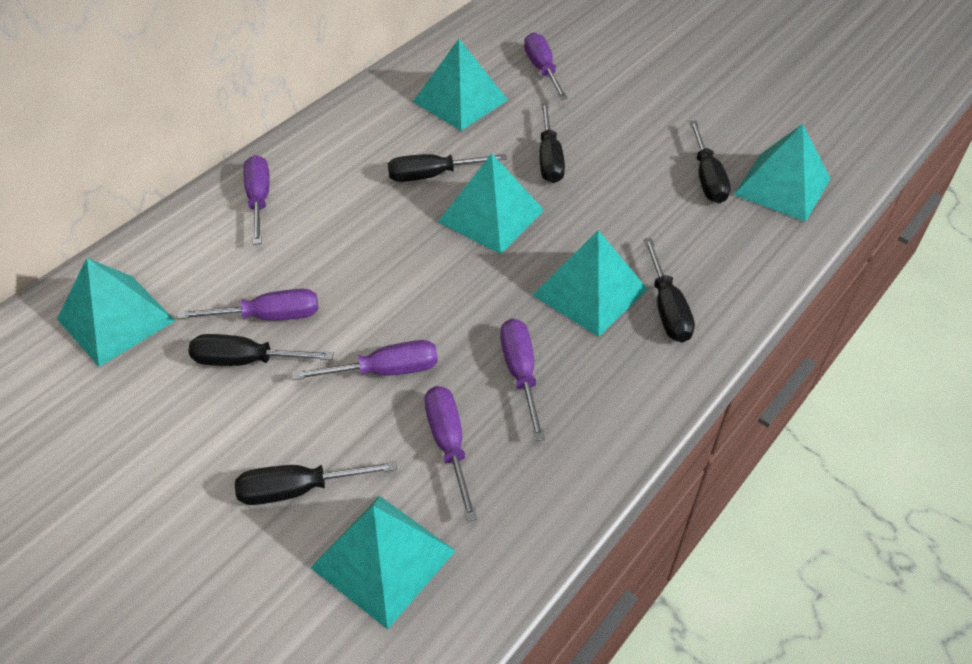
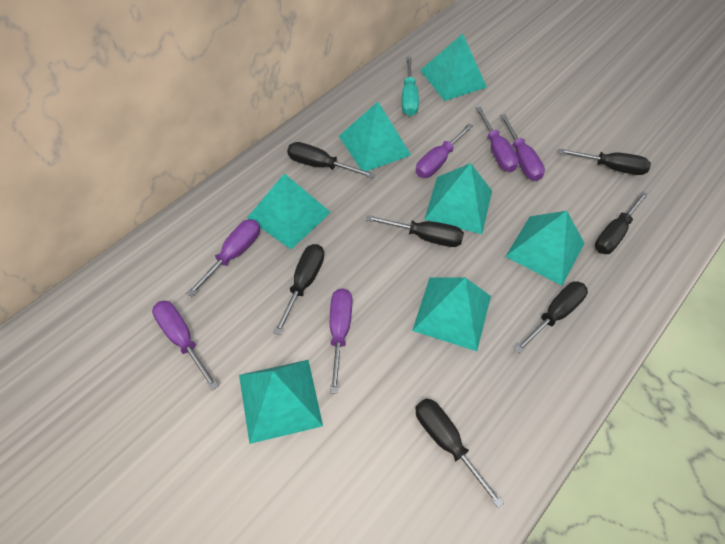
black screwdriver: [188,334,334,366] [235,461,397,505] [388,154,507,182] [539,103,565,183] [643,238,695,342] [689,121,731,203] = 6 -> [273,244,324,335] [287,142,375,178] [366,215,464,247] [415,398,504,508] [514,281,588,353] [558,149,651,175] [595,191,648,254] = 7
turquoise pyramid: [57,258,176,367] [310,496,455,629] [413,39,508,131] [438,153,544,254] [533,230,648,337] [734,124,831,222] = 6 -> [239,360,323,444] [247,173,331,249] [339,102,411,171] [412,277,491,351] [420,34,487,101] [424,163,492,234] [505,211,585,286] = 7
turquoise screwdriver: none = 0 -> [402,57,419,116] = 1

